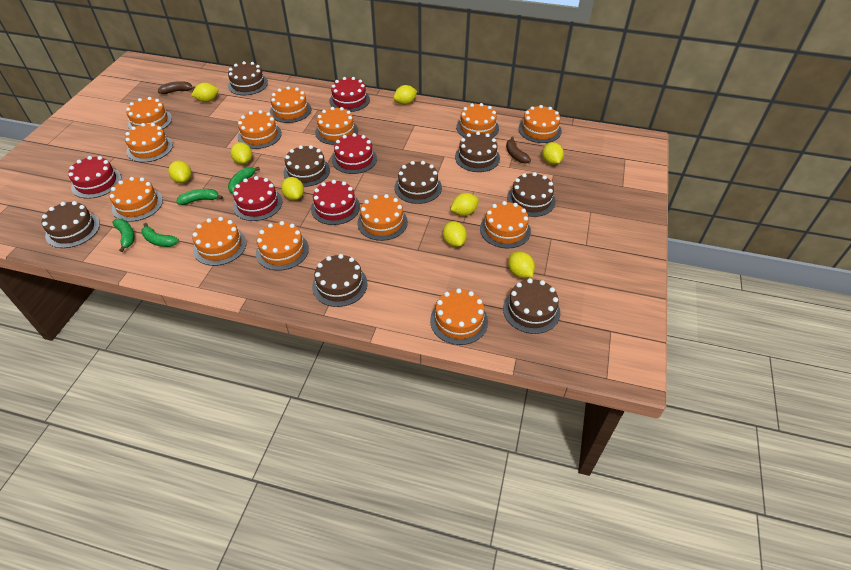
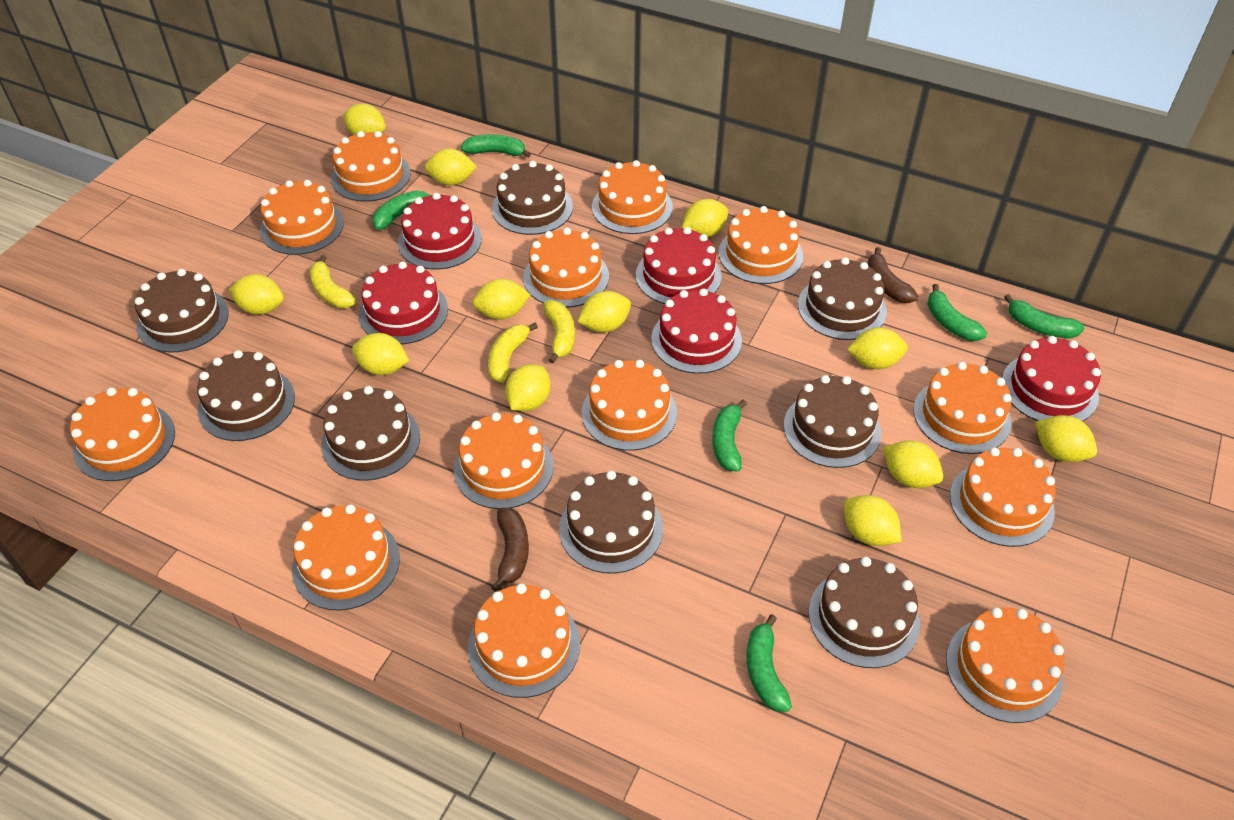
green banana: [113,219,134,252] [141,223,179,247] [177,189,223,205] [228,167,260,194] = 4 -> [372,190,431,230] [461,134,531,158] [712,400,747,472] [747,614,792,712] [927,284,987,341] [1004,294,1084,339] = 6
yellow banana: none = 0 -> [310,255,356,308] [488,323,538,383] [543,300,575,364] = 3
yellow lemon: [168,160,191,183] [191,83,219,102] [231,142,252,165] [281,177,304,200] [393,85,417,105] [443,221,467,247] [450,193,479,216] [508,252,535,278] [542,142,564,165] = 9 -> [229,274,284,315] [343,103,386,135] [352,333,409,375] [425,149,477,185] [473,279,531,320] [505,364,551,411] [578,291,631,332] [682,199,728,237] [844,495,902,546] [847,327,908,369] [883,440,943,488] [1035,415,1097,462] = 12

